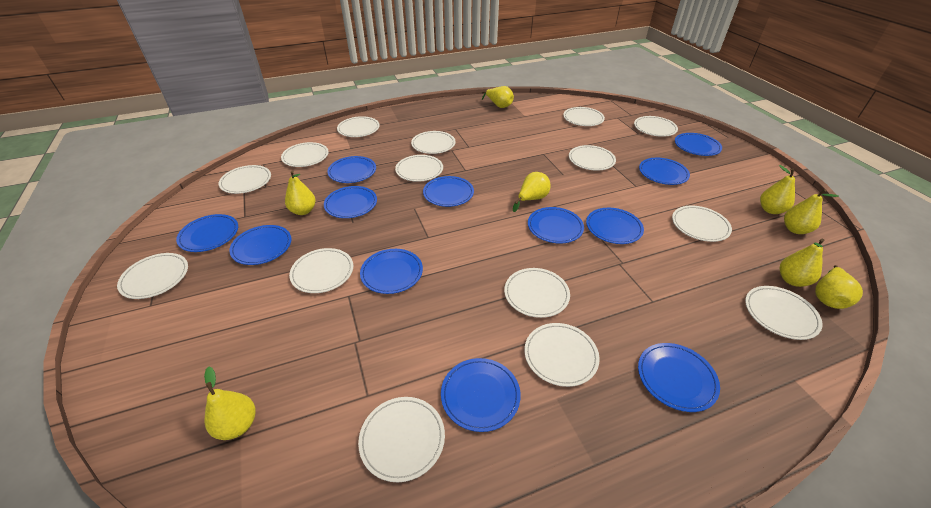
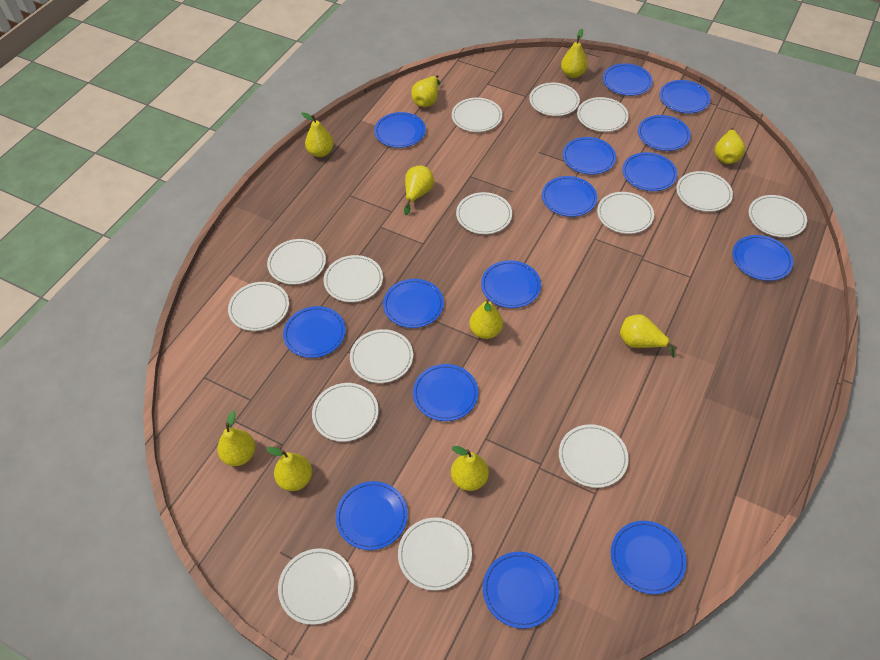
blue plate: [176,214,238,252] [229,225,291,265] [324,186,377,218] [327,156,376,183] [360,249,423,294] [423,176,474,207] [441,358,521,432] [528,207,584,243] [586,208,644,244] [638,343,720,412] [639,158,690,185] [675,133,722,156] = 12 -> [283,306,346,358] [336,481,408,550] [374,112,426,148] [383,279,444,328] [413,364,478,421] [481,260,541,308] [483,552,559,629] [542,176,597,217] [563,137,616,175] [603,63,653,96] [611,521,686,594] [622,152,677,191] [638,115,691,151] [659,80,711,113] [732,235,793,281] = 15
yellow pear: [204,366,255,440] [285,171,316,215] [482,86,514,108] [513,172,551,212] [760,165,795,214] [780,239,824,287] [784,189,839,234] [815,265,863,309] = 8 -> [217,410,255,466] [266,447,312,491] [301,112,334,157] [404,165,434,215] [411,75,440,107] [451,446,489,491] [469,299,503,339] [561,29,588,78] [620,314,678,358] [715,128,745,164] = 10

